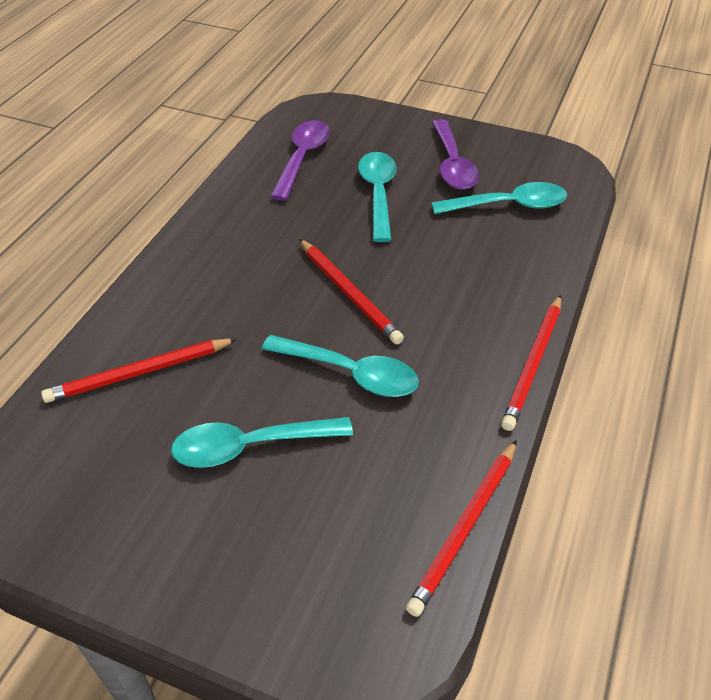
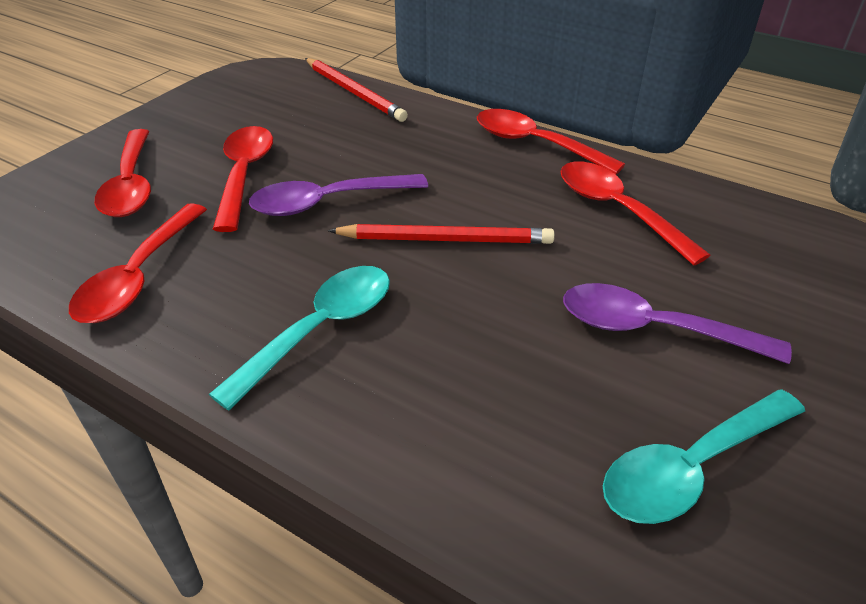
red pencil: [41,338,237,403] [299,239,404,344] [406,440,517,617] [501,295,561,431] = 4 -> [305,58,408,122] [328,224,555,244] = 2
red spoon: none = 0 -> [69,203,207,323] [95,129,151,217] [213,126,273,232] [477,109,625,175] [560,162,710,266] = 5
turquoise spoon: [171,417,353,468] [262,335,419,397] [358,152,397,242] [431,182,567,214] = 4 -> [209,266,390,411] [603,389,805,524] = 2

